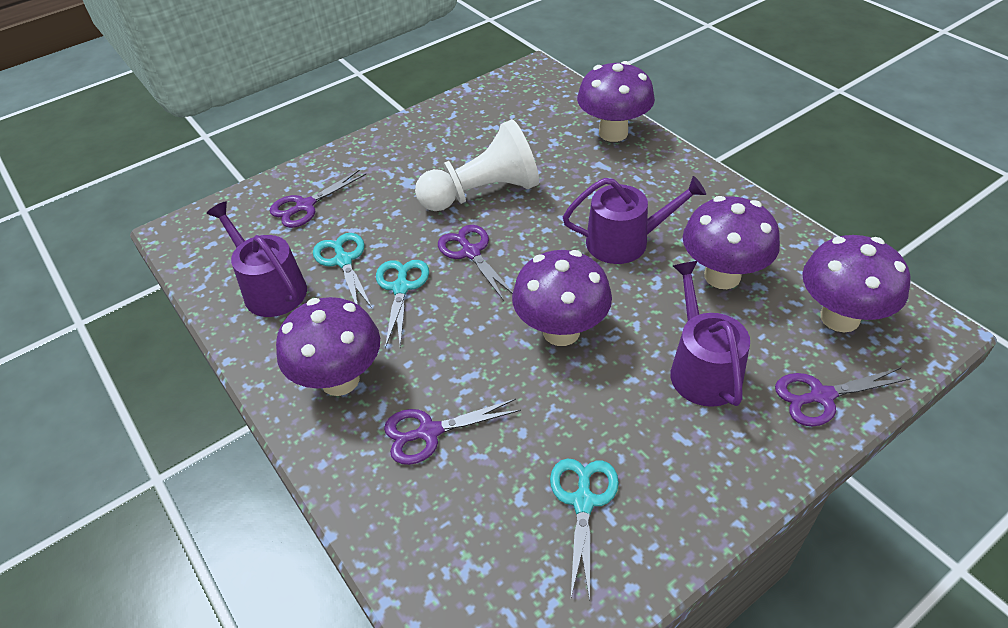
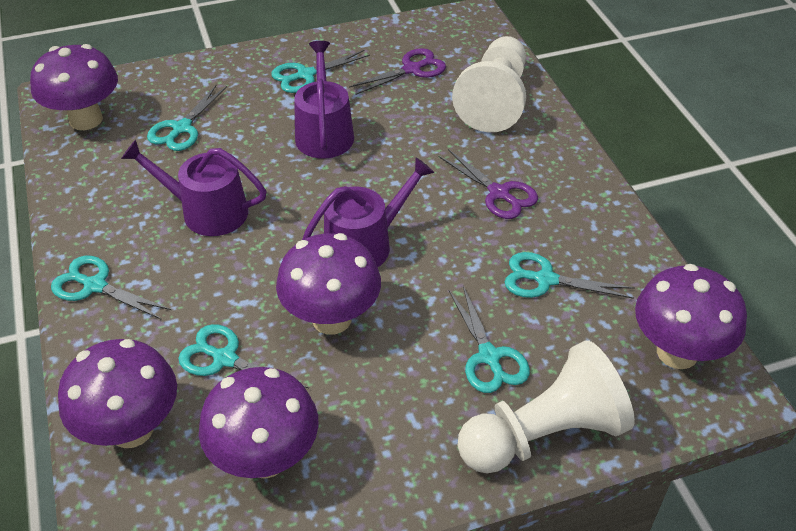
purple scissors: [270,170,366,228] [384,399,521,465] [438,225,513,301] [775,367,912,427] = 4 -> [349,48,446,95] [439,149,538,219] = 2
turquoise scissors: [313,233,372,308] [376,260,429,348] [550,458,619,601] = 3 -> [51,256,171,320] [147,84,227,151] [178,324,309,388] [271,50,370,93] [449,286,530,393] [505,252,635,299] = 6
white pawn: [415,119,539,211] = 1 -> [452,36,526,132] [458,340,635,473] = 2

